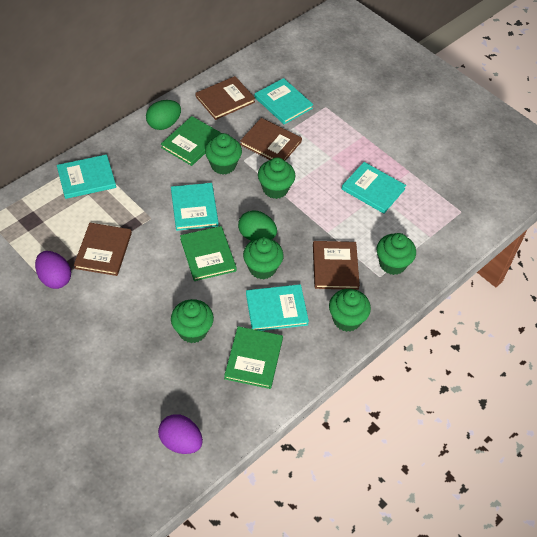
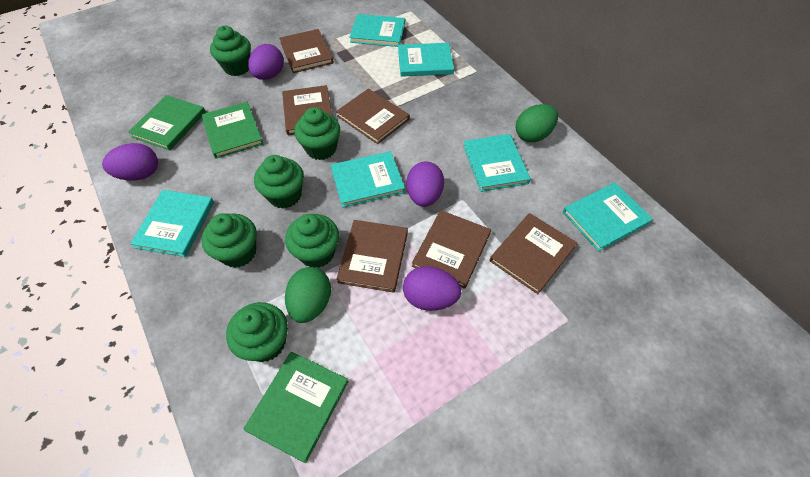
brown book: [74,223,132,276] [196,76,255,120] [240,118,302,161] [313,241,360,290] = 4 -> [279,29,334,73] [282,85,332,135] [336,89,409,144] [336,220,408,293] [412,210,491,289] [490,213,577,294] = 6
purple egg: [35,251,71,289] [158,414,203,454] = 2 -> [102,143,158,181] [248,44,284,80] [403,266,461,311] [406,162,444,207] = 4
turquoise book: [57,154,116,199] [171,183,219,231] [246,284,309,331] [255,78,314,124] [342,162,406,214] = 5 -> [130,190,214,257] [331,151,405,208] [349,14,405,47] [398,43,454,77] [463,134,531,192] [563,182,653,251] = 6

